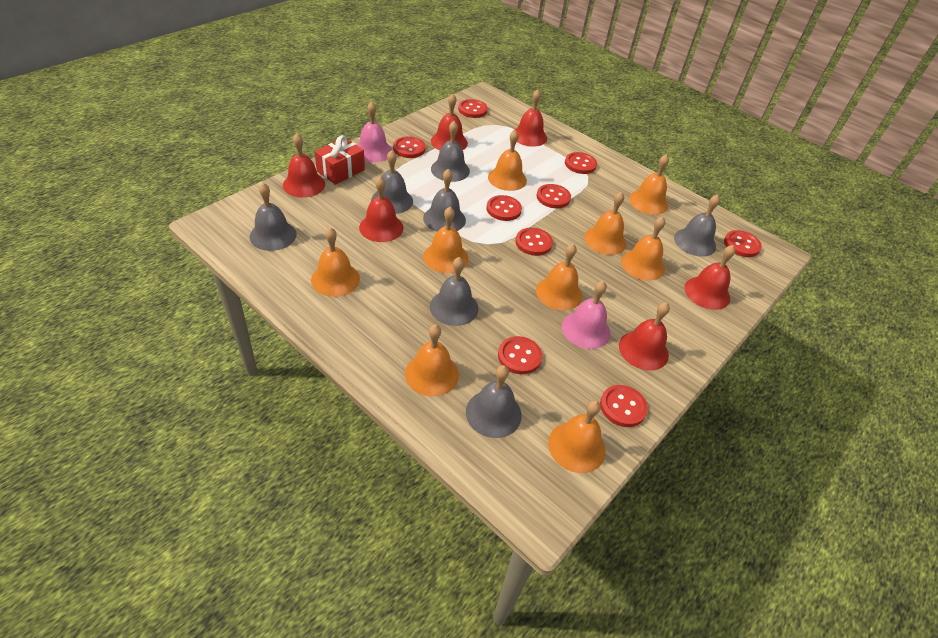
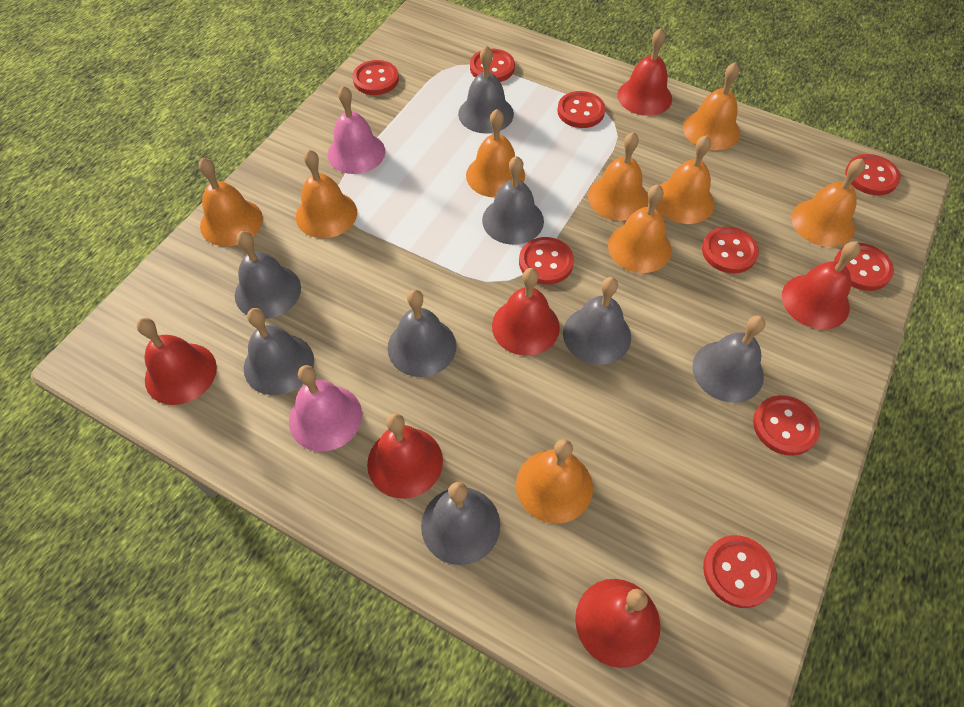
grey bell: [249,183,297,251] [371,150,413,214] [423,169,466,232] [430,257,478,326] [431,121,470,182] [466,365,522,438] [674,194,720,257] = 7 -> [235,231,301,319] [244,308,314,395] [387,289,456,377] [421,482,500,565] [458,45,514,134] [482,156,544,245] [563,277,631,365] [692,315,765,403] = 8
red gift: [315,135,365,185] = 1 -> none = 0

